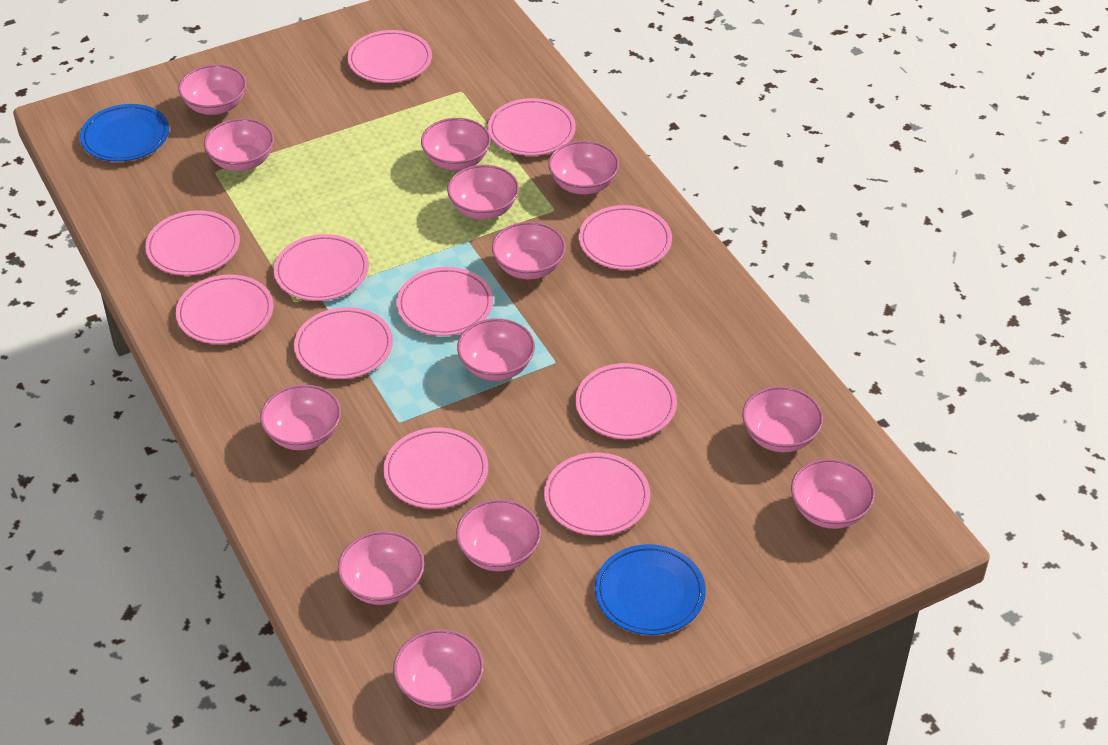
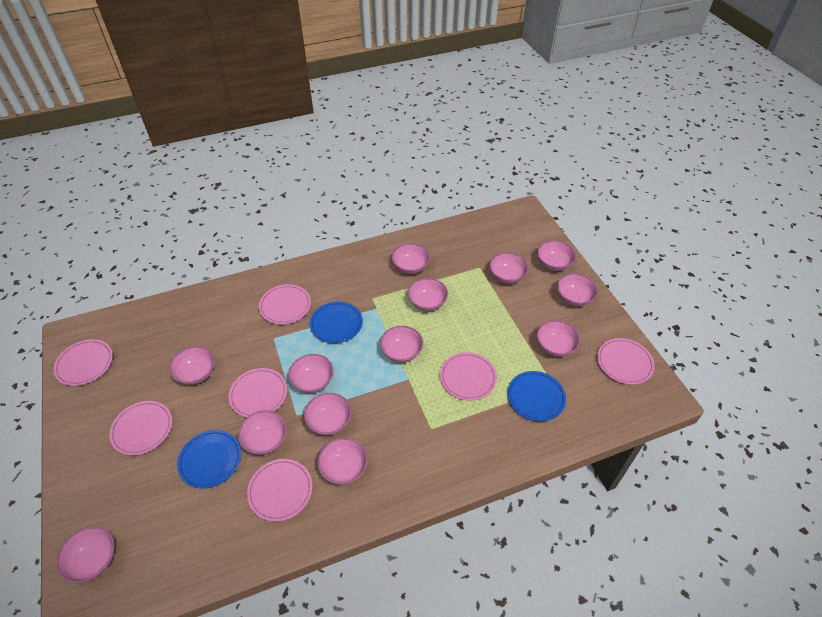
blue plate: [80,104,169,162] [595,544,706,635] = 2 -> [177,430,241,489] [310,301,363,343] [507,371,566,422] = 3
pink plate: [145,210,240,275] [176,275,273,344] [274,234,369,301] [294,307,393,379] [347,30,432,83] [383,428,488,509] [397,267,493,336] [488,98,576,156] [544,453,650,536] [575,363,677,439] [579,205,672,270] = 11 -> [53,339,113,386] [109,401,172,455] [229,368,287,418] [247,459,312,522] [259,284,311,324] [440,352,497,401] [597,338,655,385] = 7

